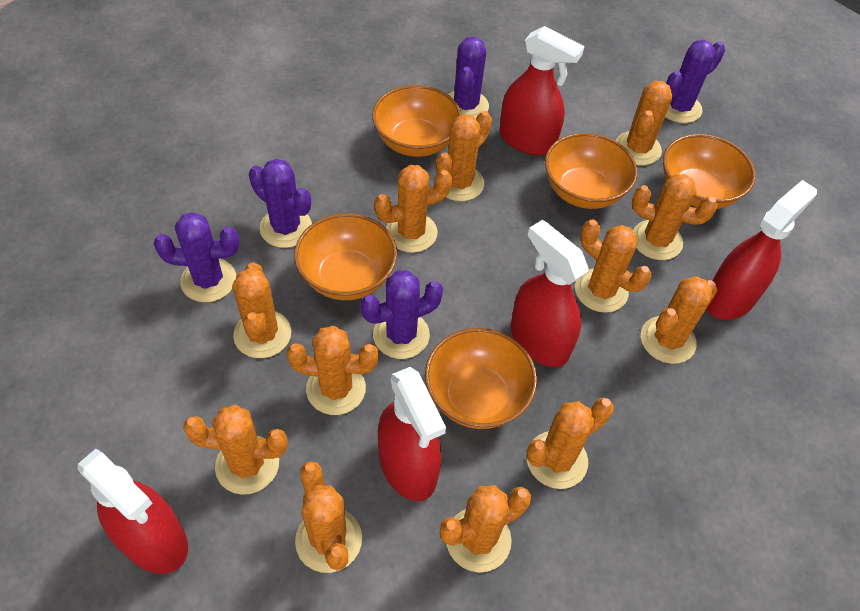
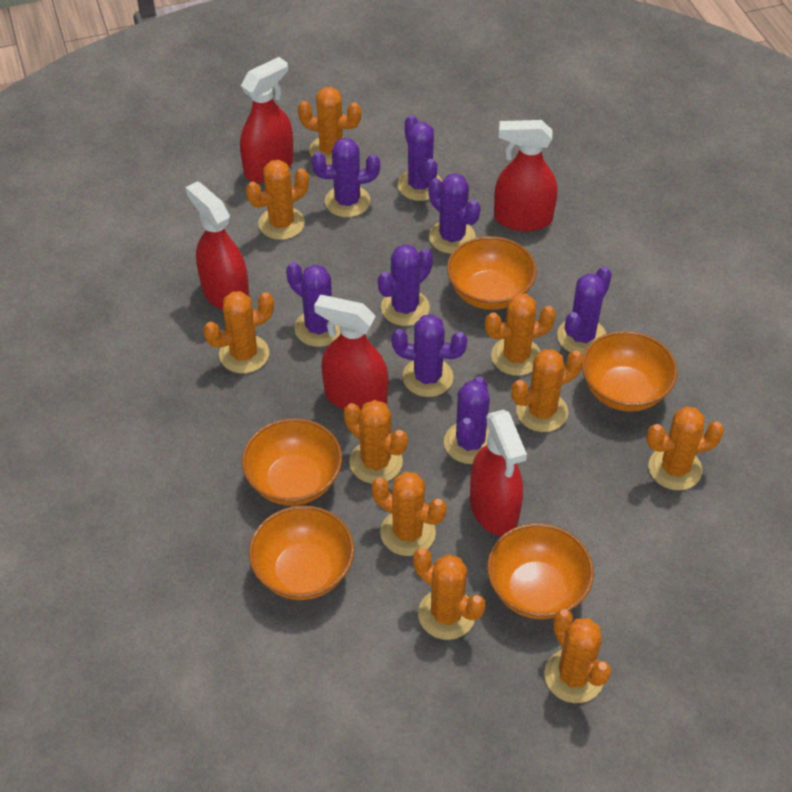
orange cactus: [183,404,288,495] [232,262,291,358] [286,326,379,415] [295,461,362,573] [374,165,452,253] [436,111,492,201] [440,485,531,572] [527,398,614,489] [575,219,651,313] [616,81,672,165] [632,174,718,260] [641,276,717,364] = 12 -> [203,291,274,373] [246,160,309,240] [298,87,361,165] [344,400,408,484] [372,472,447,556] [413,548,485,640] [485,293,556,376] [511,349,584,432] [544,609,611,703] [646,406,724,490] = 10
purple cactus: [154,212,240,302] [249,159,312,248] [360,271,443,359] [448,37,489,119] [665,40,725,123] = 5 -> [286,262,341,347] [311,138,380,217] [378,244,433,326] [391,314,467,397] [397,115,442,201] [428,173,481,254] [444,376,490,464] [557,267,612,355] = 8

